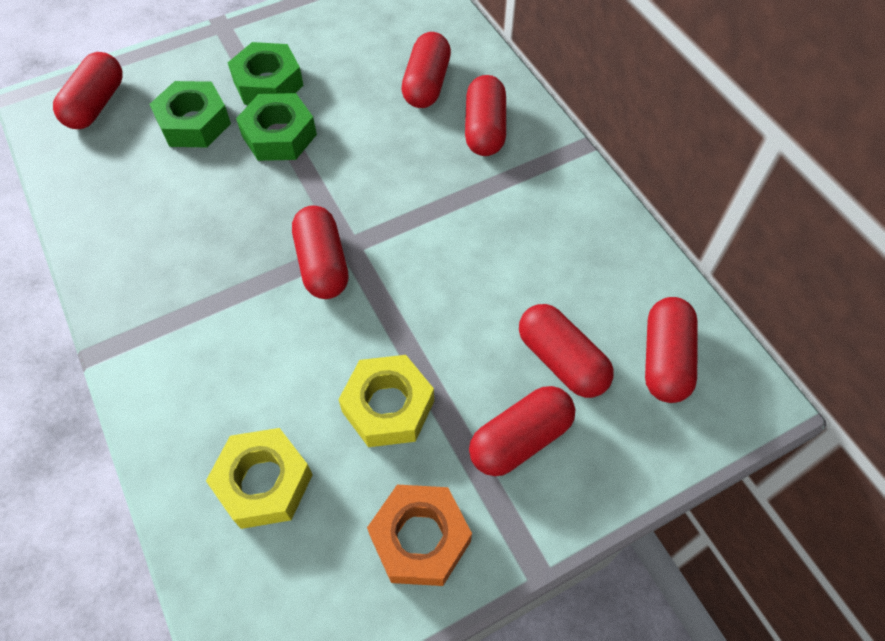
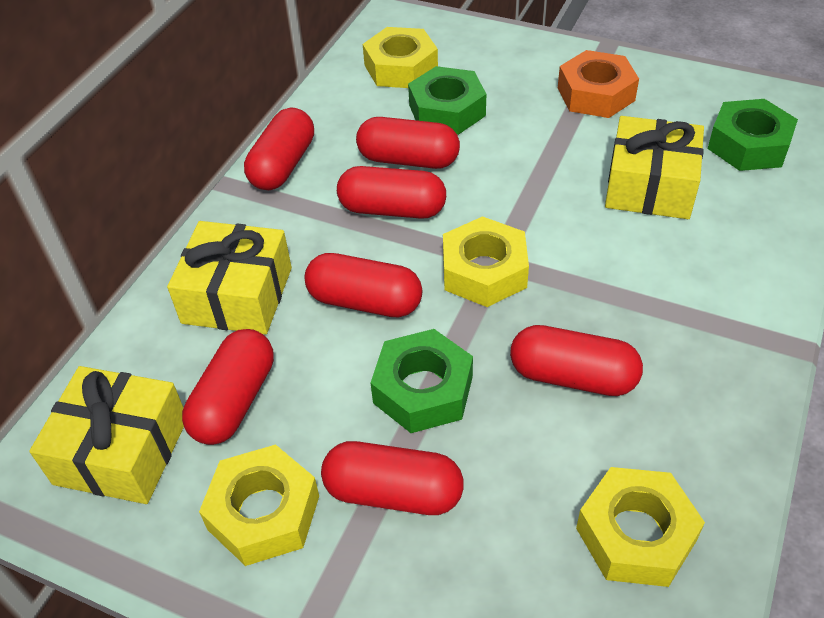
yellow gift: none = 0 -> [29,366,184,504] [167,221,292,335] [605,116,704,219] = 3
yellow nut: [206,428,313,529] [338,355,434,447] = 2 -> [199,444,319,566] [363,27,438,88] [443,216,529,307] [576,467,705,587] = 4

